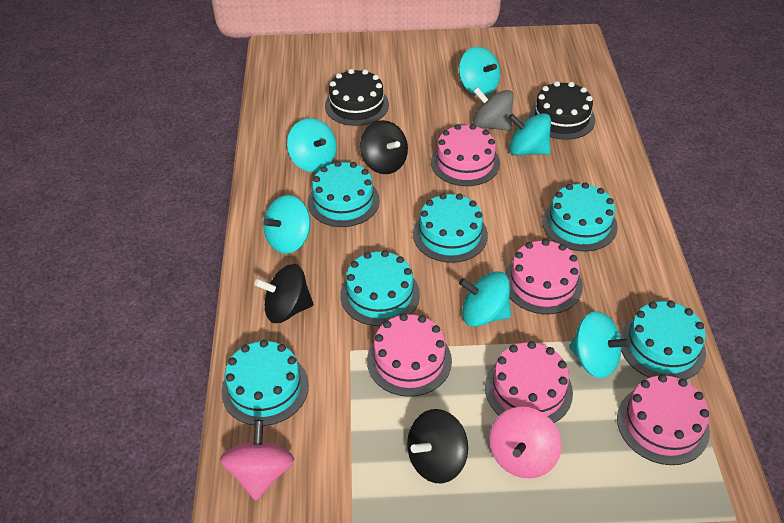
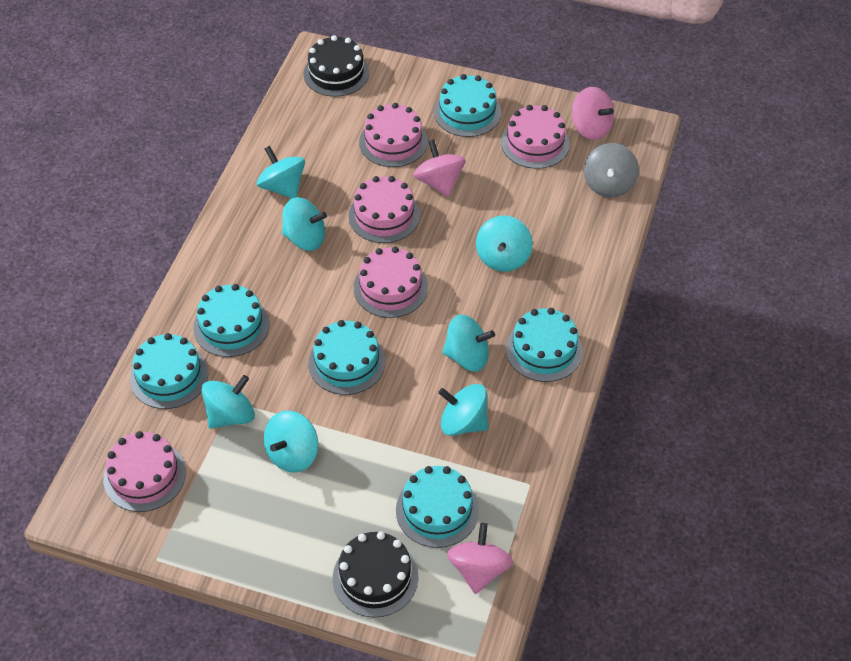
black spinning top: [255,264,313,323] [360,120,408,174] [407,409,468,483] = 3 -> none = 0
pink spinning top: [220,420,294,501] [489,407,561,478] = 2 -> [413,140,465,197] [447,523,513,594] [572,87,614,140] = 3
turquoise spinning top: [263,195,310,254] [287,118,337,172] [459,47,500,96] [459,271,511,327] [509,113,551,156] [569,311,631,378] = 6 -> [201,375,255,429] [257,146,305,199] [264,411,318,473] [282,197,327,251] [438,384,489,436] [442,315,495,372] [476,215,533,272] = 7

